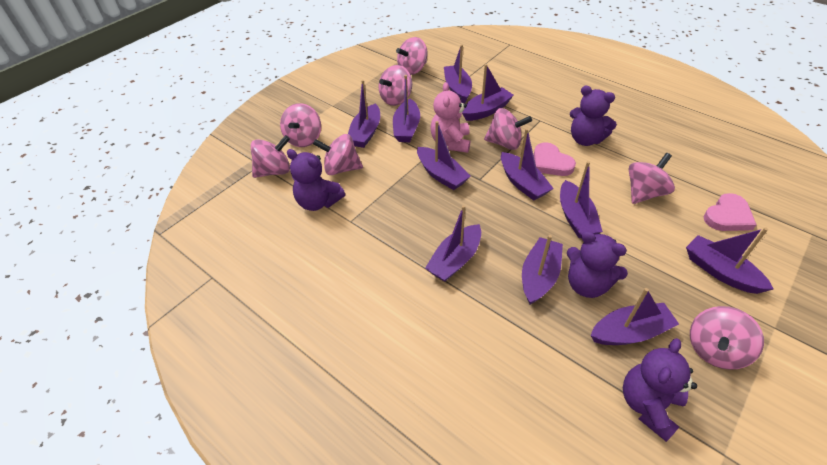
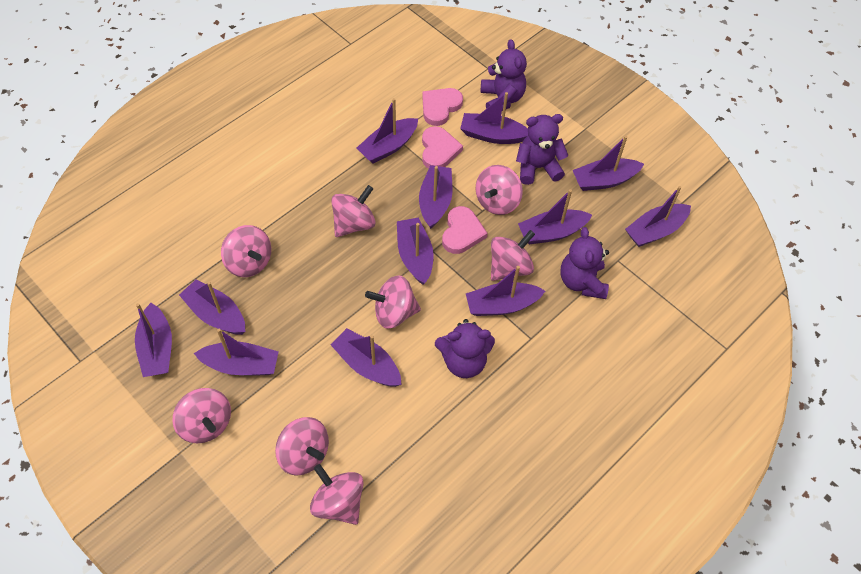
pink heart: [534,142,576,176] [703,193,757,231] = 2 -> [422,88,463,126] [422,126,463,168] [442,206,488,254] = 3
pink teddy bear: [430,82,470,153] = 1 -> none = 0
purple boat: [348,80,380,148] [393,75,420,142] [417,121,471,190] [425,205,481,282] [444,44,472,104] [462,64,514,121] [501,128,554,201] [522,235,563,305] [560,161,603,238] [590,288,679,345] [686,228,774,294] = 11 -> [135,303,172,377] [179,279,245,335] [194,329,279,376] [331,328,402,387] [357,98,418,163] [397,217,434,285] [419,165,452,229] [460,92,528,144] [466,266,545,316] [518,189,592,245] [573,136,644,191] [625,186,691,247] = 12

